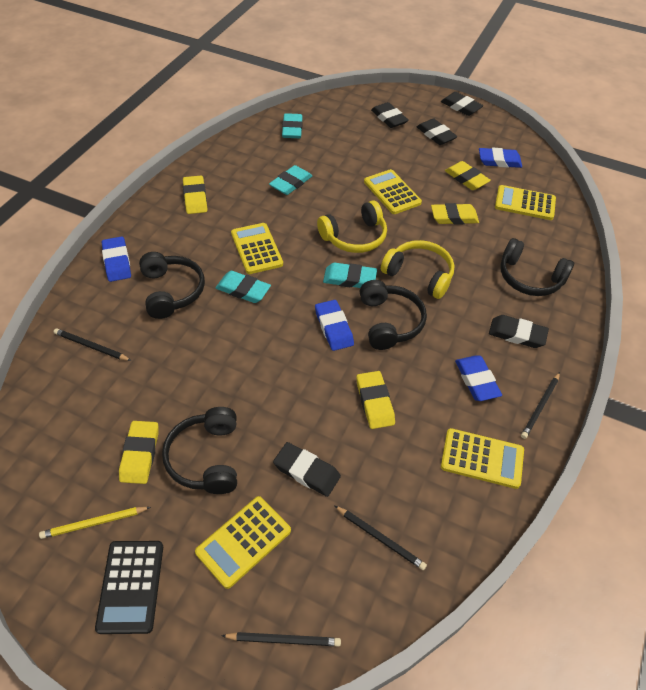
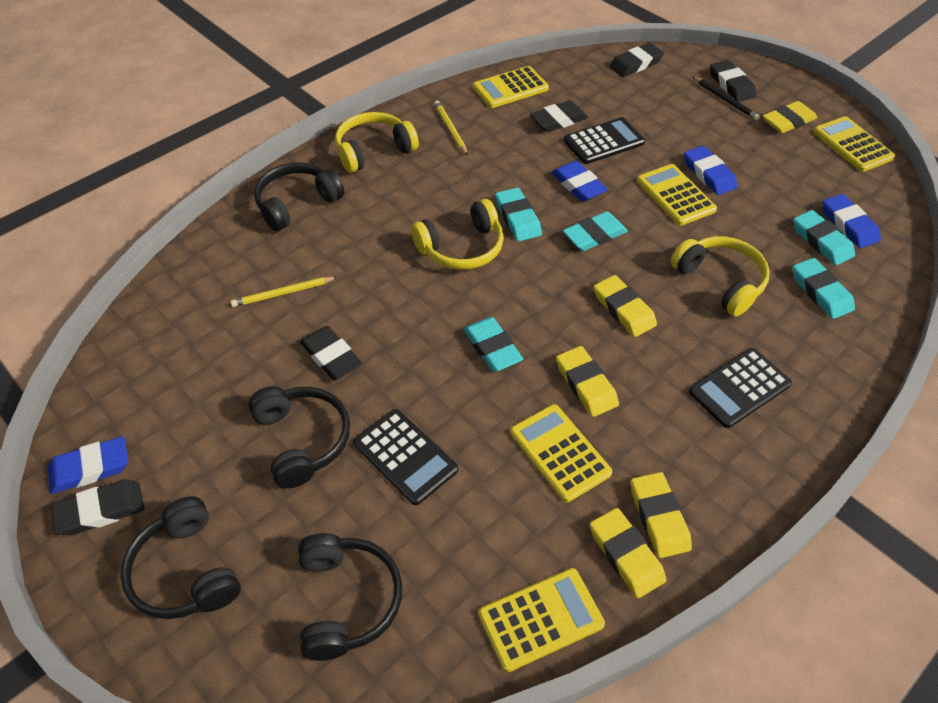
black calculator: [95,541,163,634] = 1 -> [353,409,458,505] [564,117,645,164] [689,348,792,428] = 3
black pencil: [54,328,132,361] [221,632,341,646] [335,506,427,570] [521,372,560,439] = 4 -> [693,77,760,121] = 1
turquoise eraser: [215,271,271,303] [269,165,312,195] [282,113,302,138] [323,263,377,288] = 4 -> [463,317,523,371] [495,188,542,242] [563,211,628,251] [792,258,855,319] [793,210,855,265] = 5
yellow headphones: [317,201,387,253] [381,240,455,299] = 2 -> [335,112,419,173] [411,199,504,270] [671,236,770,316] = 3
yellow pencil: [39,507,151,539] = 1 -> [231,277,337,307] [434,100,468,156] = 2

